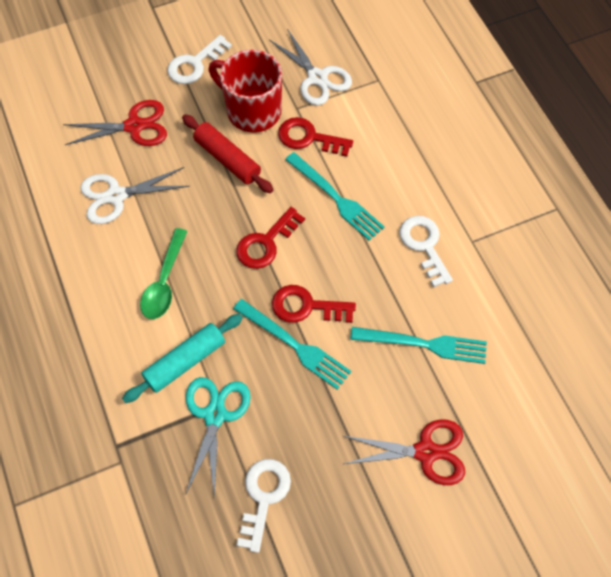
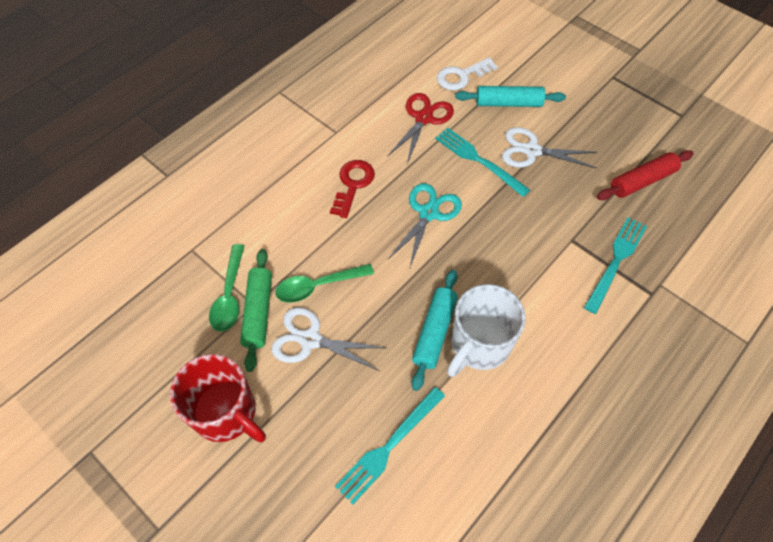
green rolling pin: none = 0 -> [240,249,272,372] = 1
green spoon: [140,228,187,319] = 1 -> [209,244,244,332] [275,264,374,303] = 2
red key: [237,207,305,269] [272,285,356,323] [278,117,353,157] = 3 -> [330,160,375,218] = 1
red scissors: [63,100,167,146] [344,419,465,485] = 2 -> [387,93,454,164] = 1
turquoise rolling pin: [122,314,243,403] = 1 -> [412,270,458,391] [455,86,566,107] = 2
white key: [167,35,232,84] [236,459,291,553] [399,216,453,287] = 3 -> [437,57,498,91] = 1
white mug: none = 0 -> [447,284,526,377] = 1

